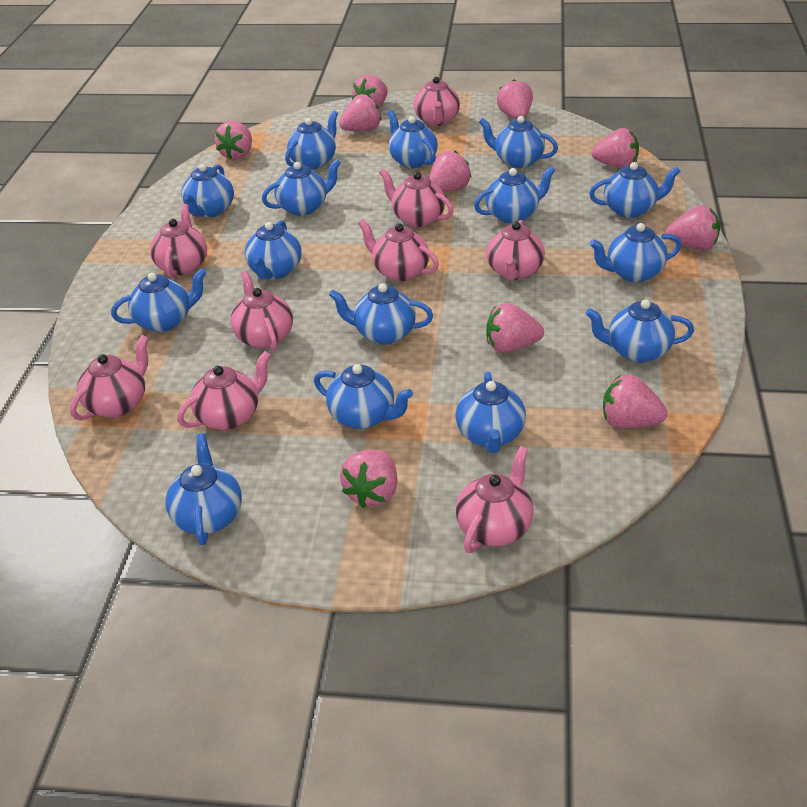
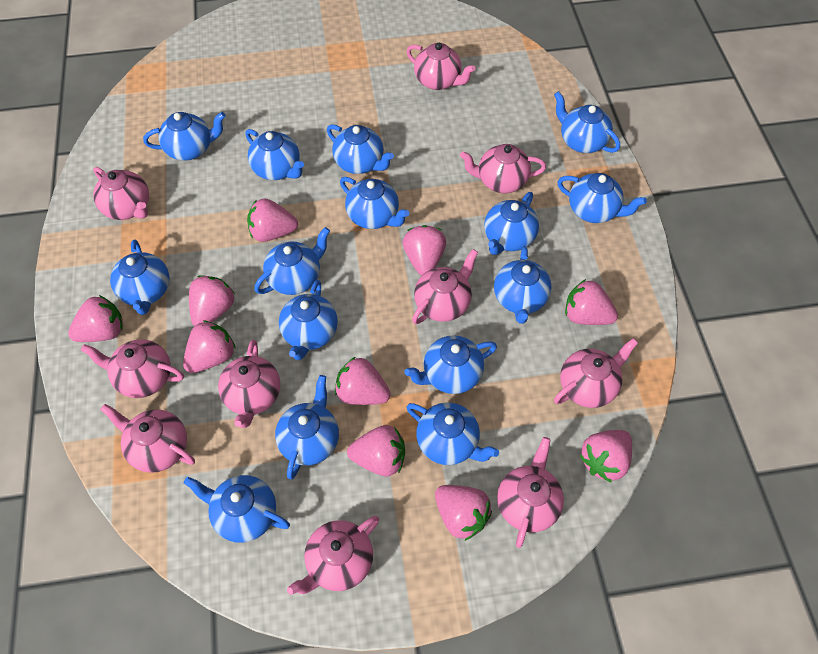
pink teapot: [70,335,149,420] [150,204,207,278] [177,351,271,430] [231,271,293,351] [358,219,439,281] [379,169,453,227] [414,77,460,126] [456,446,533,553] [486,220,545,280] = 9 -> [81,339,184,398] [93,167,149,220] [100,404,195,473] [218,340,280,428] [287,516,379,595] [407,43,476,90] [412,249,478,324] [460,144,546,193] [497,437,564,548] [554,338,638,408] = 10

